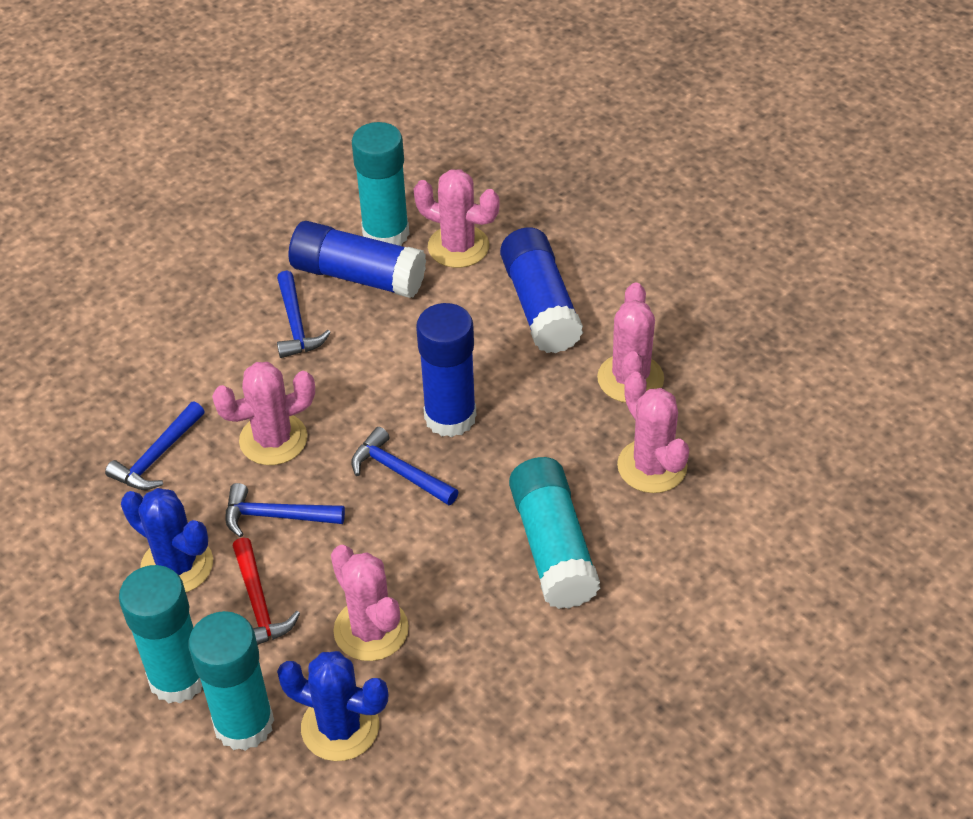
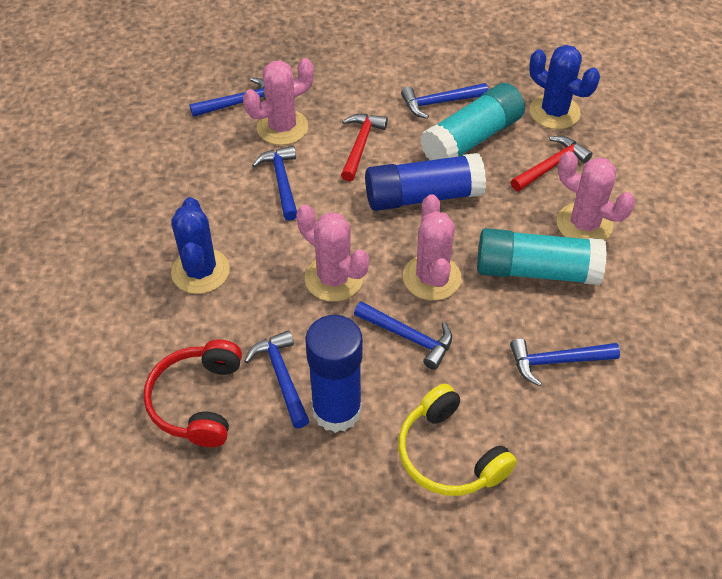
blue glue stick: [289,221,426,298] [416,303,476,437] [500,228,583,353] = 3 -> [305,315,363,433] [365,153,486,211] = 2
blue hammer: [105,401,205,490] [225,483,345,537] [277,271,331,358] [351,427,459,505] = 4 -> [189,77,266,117] [245,330,309,428] [252,146,297,221] [354,301,452,370] [401,83,488,119] [510,338,620,386] = 6
pink cactus: [212,362,315,465] [331,545,409,661] [414,169,499,268] [597,283,664,403] [617,372,689,493] = 5 -> [243,58,314,145] [296,204,369,302] [403,194,461,301] [557,151,635,241] = 4
red hammer: [233,537,300,645] = 1 -> [341,114,388,181] [511,136,592,191] = 2
red headphones: none = 0 -> [143,339,242,447] = 1
turquoise glue stick: [119,565,202,703] [188,611,274,751] [352,122,410,246] [509,457,600,609] = 4 -> [420,83,525,160] [477,228,607,285] = 2
yellow headphones: none = 0 -> [398,384,517,496] = 1

